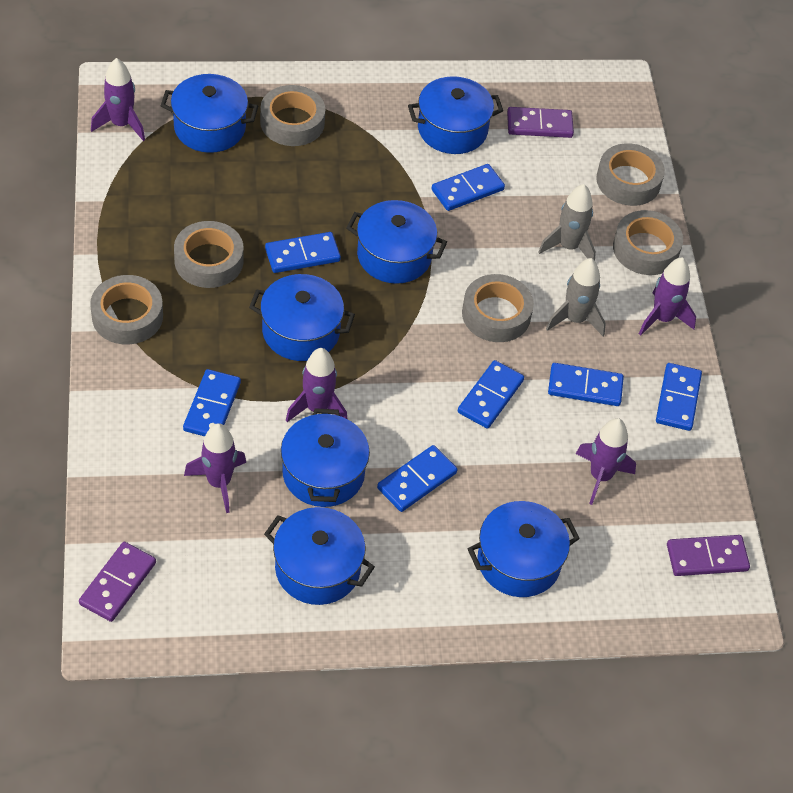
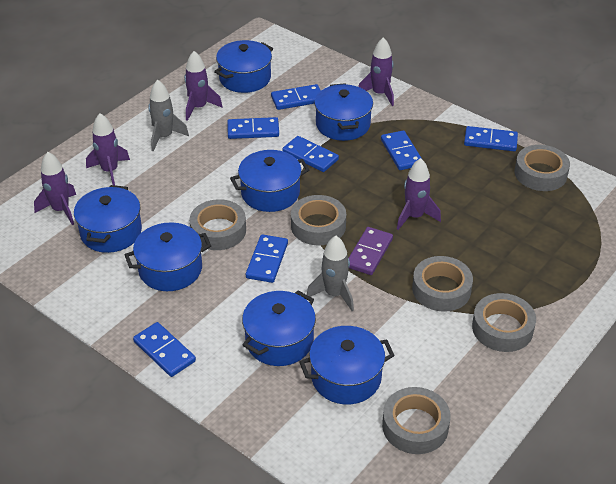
purple domino: [79,542,156,622] [507,107,574,138] [667,535,750,576] = 3 -> [349,227,393,275] = 1

